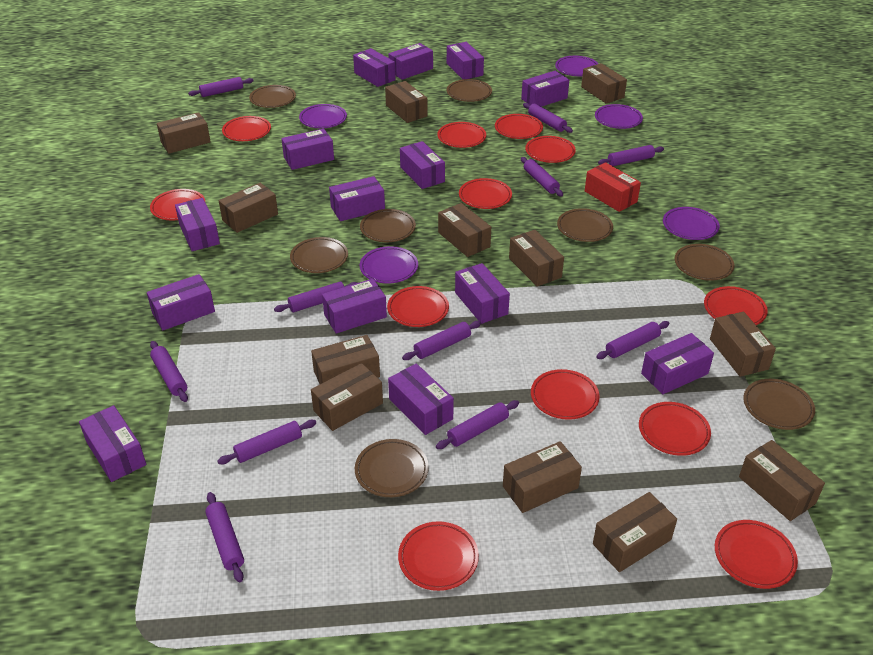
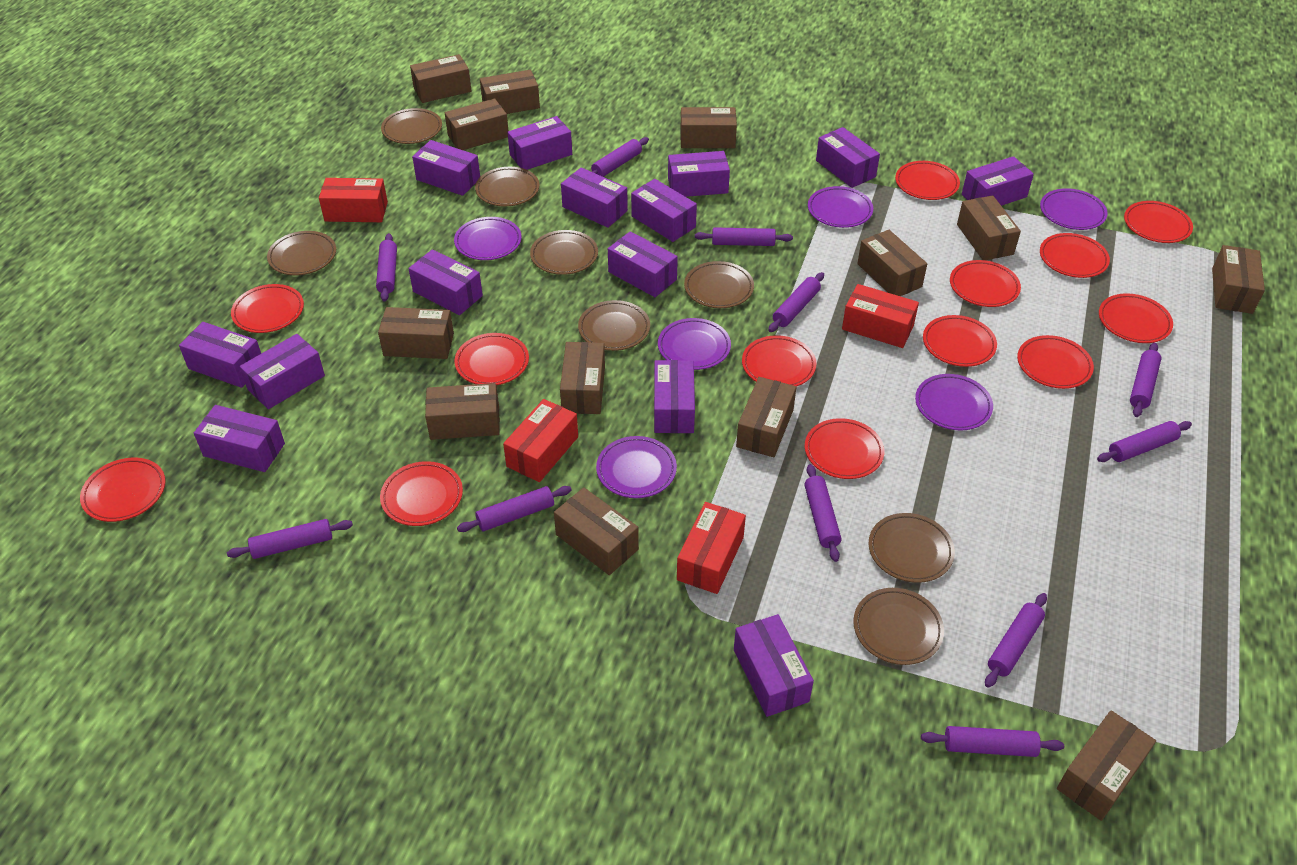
brown box: [157,112,211,154] [219,183,278,233] [311,335,380,384] [311,363,383,431] [385,81,427,123] [438,203,491,257] [503,441,582,513] [509,230,564,287] [581,63,627,104] [593,492,677,572] [710,312,776,377] [739,440,825,521] = 12 -> [378,307,454,359] [410,54,472,103] [425,383,500,440] [445,98,508,150] [480,70,540,114] [554,487,639,575] [560,342,605,414] [680,107,737,148] [736,377,796,457] [857,230,927,296] [957,195,1021,260] [1057,710,1156,821] [1212,245,1265,314] = 13
purple plate: [299,104,347,128] [360,246,418,283] [555,56,598,76] [595,104,643,129] [663,207,720,240] = 5 -> [454,217,521,260] [596,436,677,498] [658,318,731,370] [808,186,873,228] [915,374,993,431] [1040,188,1108,230] = 6
red box: [585,162,641,212] = 1 -> [319,178,388,222] [503,399,578,482] [677,502,746,594] [842,284,919,348] = 4
red plate: [150,189,205,220] [222,116,271,141] [387,286,449,327] [398,521,479,591] [437,122,486,148] [459,178,512,209] [495,114,543,139] [525,136,576,163] [531,369,600,420] [639,402,711,456] [704,286,768,325] [715,520,798,589] = 12 -> [80,458,166,522] [231,284,304,333] [380,461,463,526] [454,333,529,385] [742,335,816,387] [805,418,884,479] [895,161,960,200] [923,315,997,367] [950,260,1021,307] [1017,335,1094,389] [1040,233,1110,278] [1099,293,1173,343] [1124,201,1193,243] = 13

